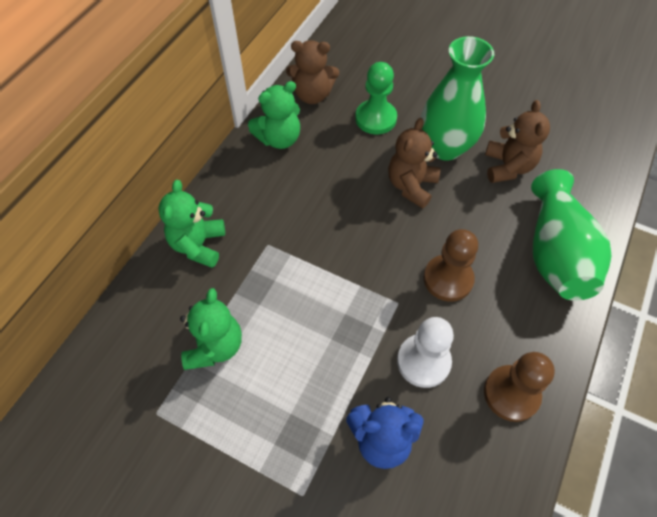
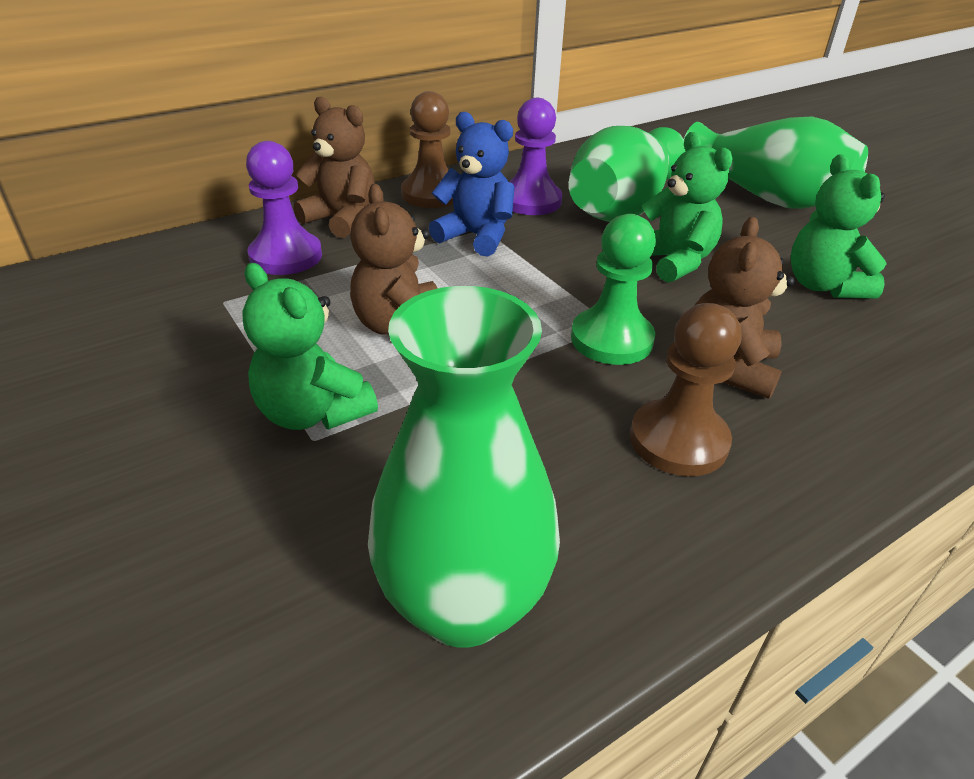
green vase: [421,36,494,161] [531,169,612,301] = 2 -> [368,286,560,648] [569,126,686,222] [684,117,868,209] = 3
purple pawn: none = 0 -> [246,141,322,275] [510,98,562,215] = 2
white pawn: [397,317,454,388] = 1 -> none = 0

